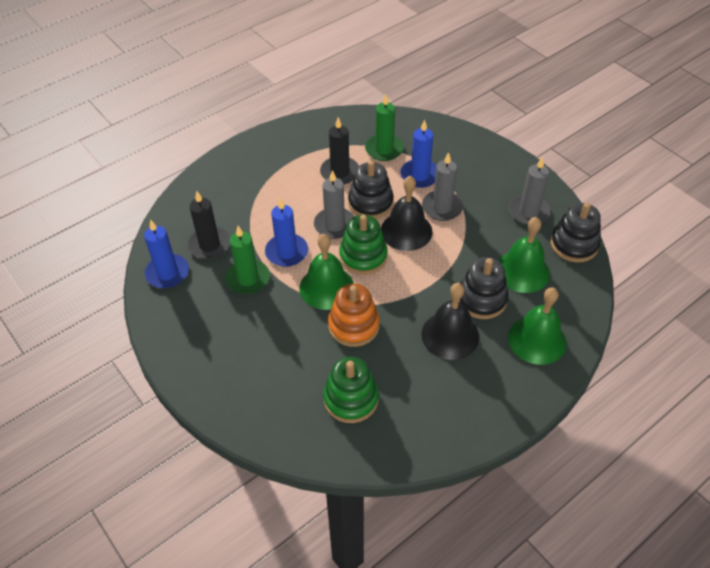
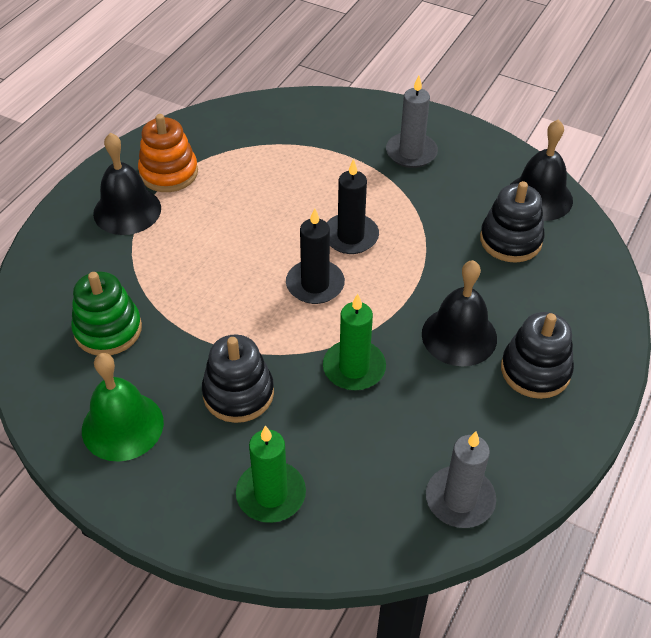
black bell: [381,176,432,251] [421,283,479,360] = 2 -> [93,133,161,235] [422,260,497,366] [510,119,573,221] = 3
blue candle: [144,219,189,288] [265,198,308,267] [400,120,437,188] = 3 -> none = 0
green bell: [300,234,354,310] [498,217,550,293] [508,287,567,365] = 3 -> [82,353,164,462] = 1
green stacking toy: [323,357,379,423] [339,215,388,275] = 2 -> [71,272,142,356] = 1
grey candle: [314,170,354,239] [422,152,463,221] [509,157,551,225] = 3 -> [386,76,438,168] [426,431,496,528] = 2

